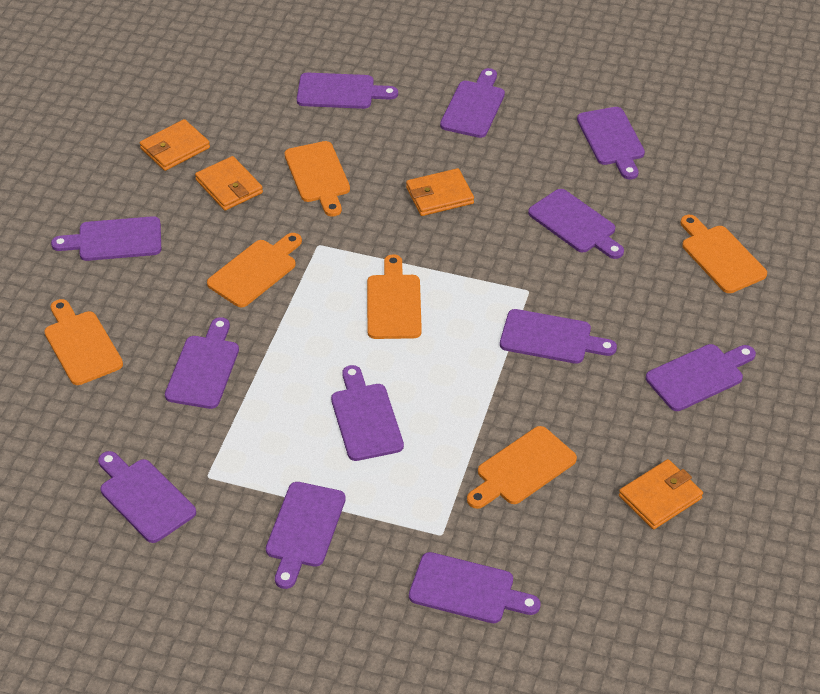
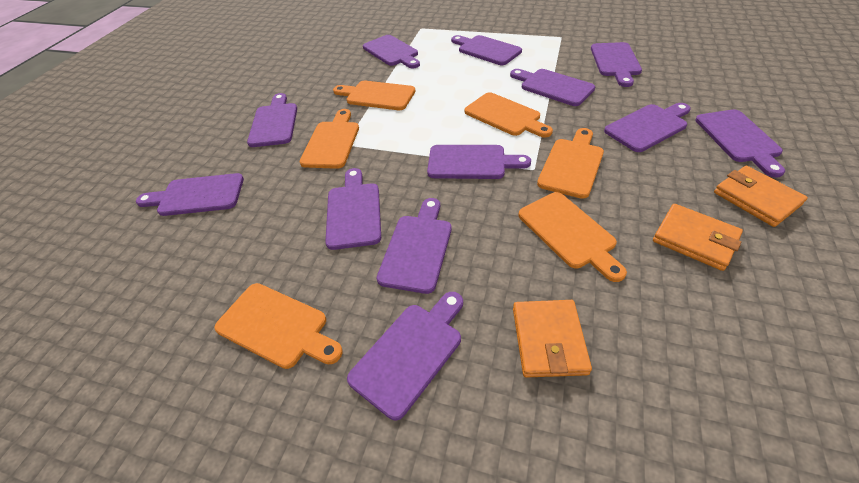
orange wallet: [140,119,210,171] [195,156,263,211] [406,168,474,216] [619,459,703,529] = 4 -> [513,300,592,378] [653,204,743,271] [714,166,808,227] = 3

